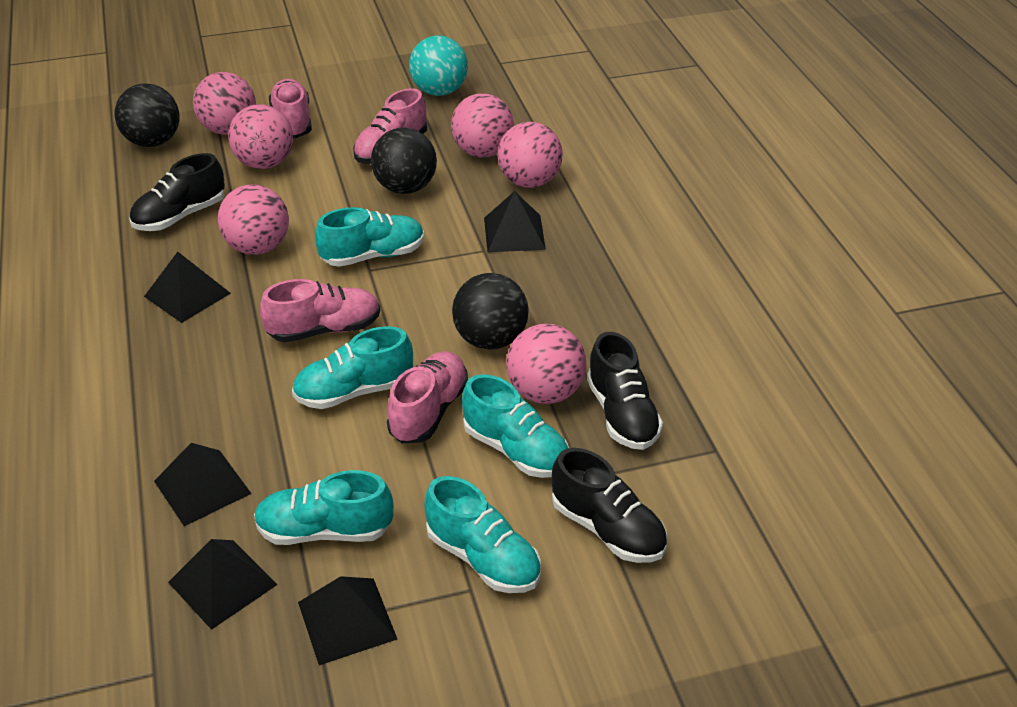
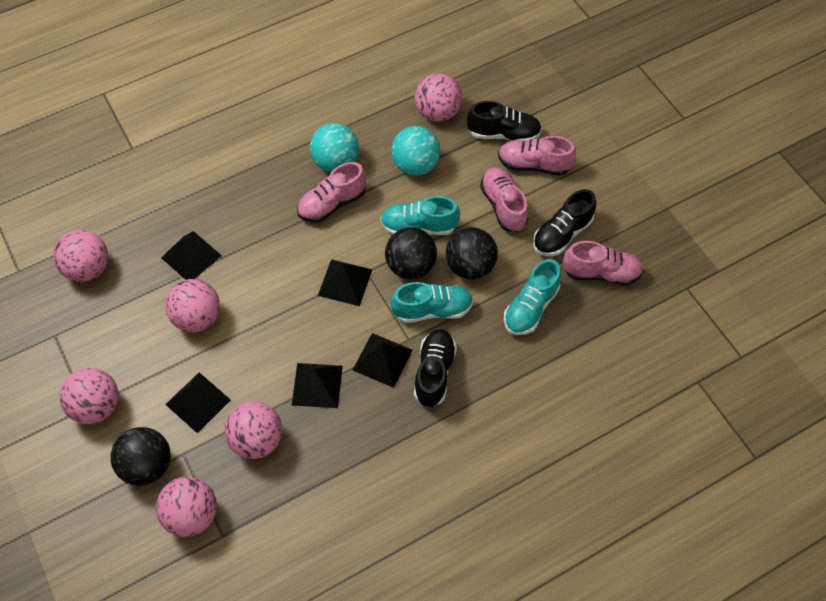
turquoise ball: [409,35,468,96] = 1 -> [310,123,359,172] [391,126,440,175] = 2
turquoise shoe: [254,470,394,545] [292,326,413,409] [315,207,424,267] [424,476,541,593] [462,374,569,478] = 5 -> [380,196,460,235] [391,282,473,323] [504,259,561,335] = 3

